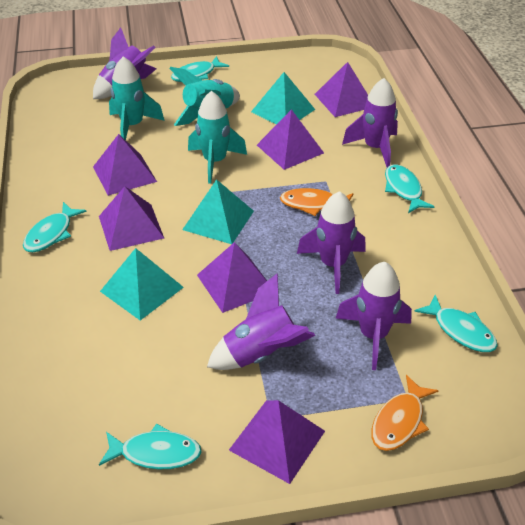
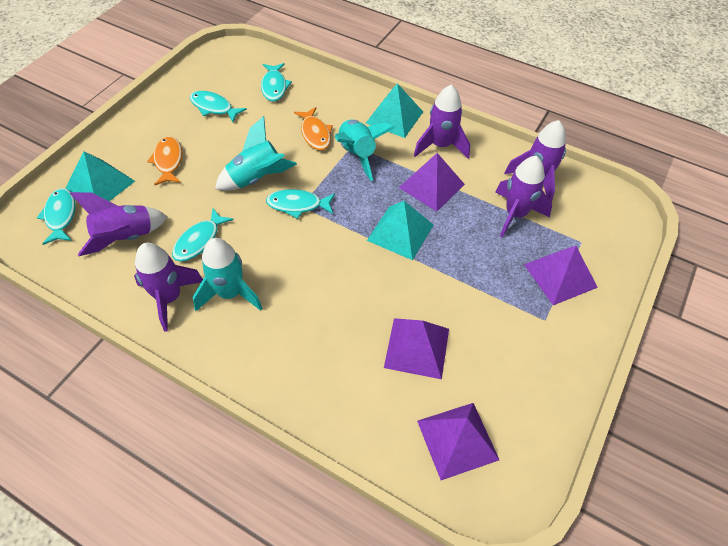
purple pyramid: [93,134,157,196] [99,186,164,251] [197,242,267,313] [229,400,325,484] [257,109,324,170] [315,62,368,117] = 6 -> [384,318,449,379] [399,153,465,212] [417,403,499,480] [524,246,598,305] = 4

